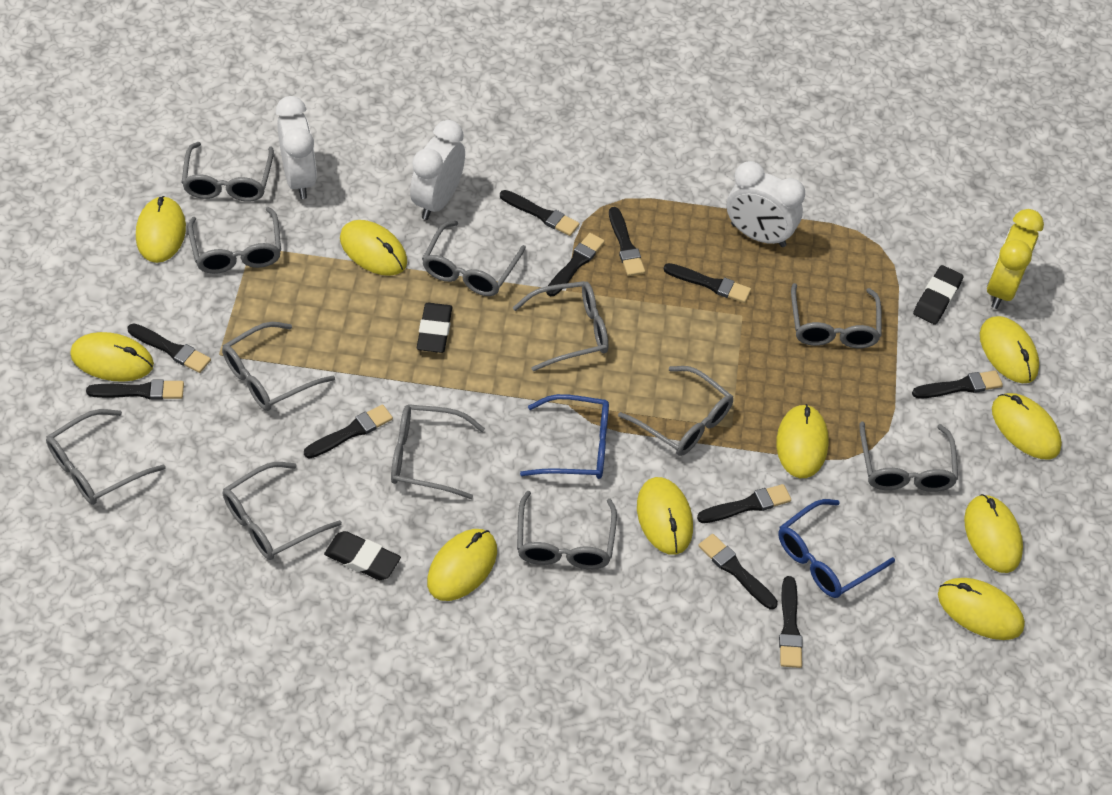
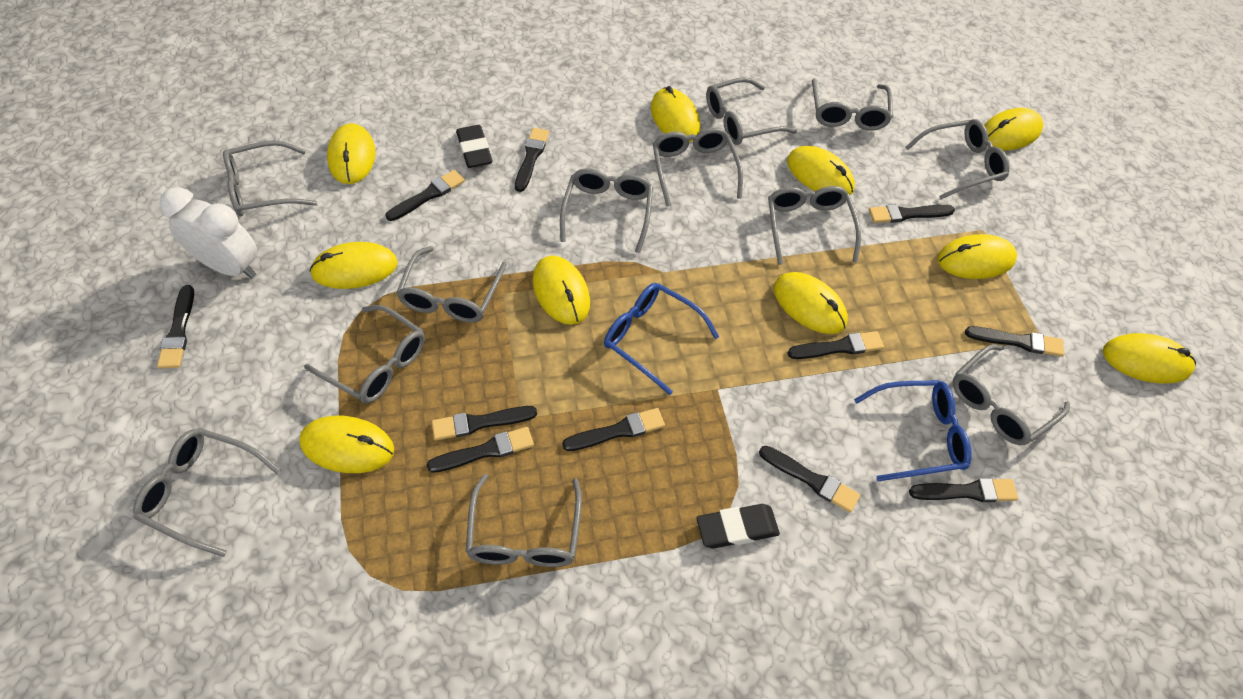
black eraser: [324,531,401,580] [417,303,452,353] [913,265,964,325] = 3 -> [456,125,493,168] [696,504,780,549] = 2
white clock: [276,96,317,199] [410,120,465,220] [727,161,805,247] = 3 -> [159,187,257,279] = 1
yellow clock: [987,209,1044,309] = 1 -> none = 0

